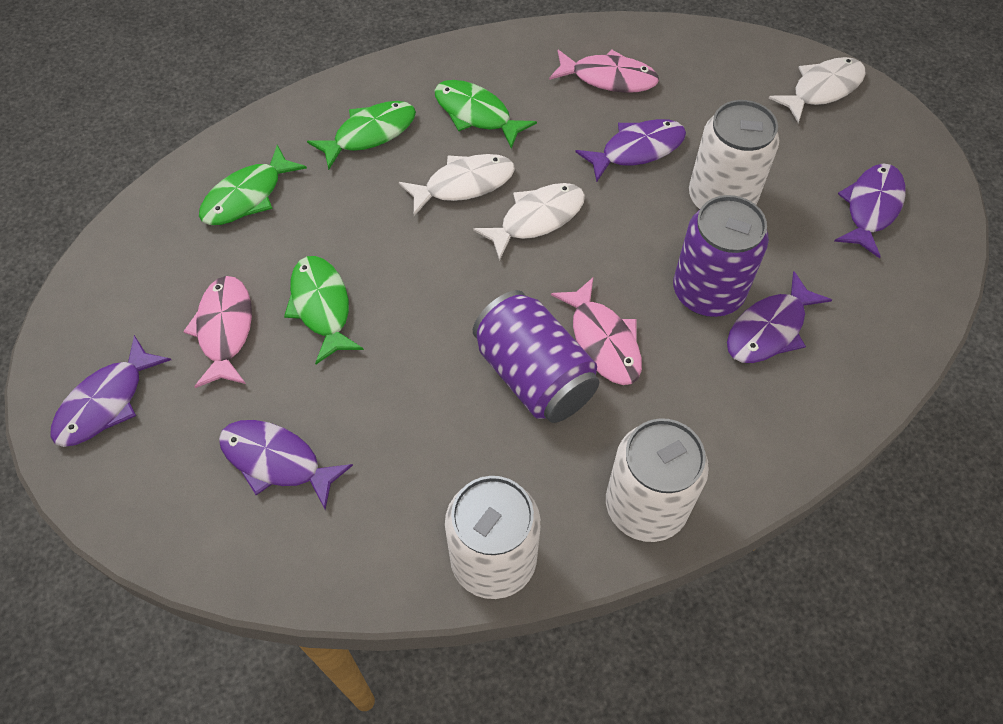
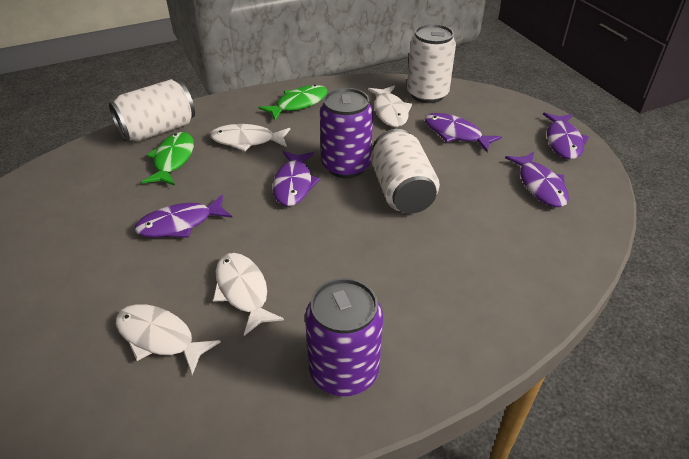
green fish: [199,145,307,225] [284,256,364,364] [307,101,416,170] [434,80,537,149] = 4 -> [142,132,194,186] [258,85,328,120] = 2
pink fish: [183,276,252,388] [549,50,659,93] [551,278,642,385] = 3 -> none = 0
white fish: [399,154,515,216] [473,183,585,261] [769,57,866,123] = 3 -> [116,304,220,375] [210,124,290,151] [213,253,284,336] [368,86,412,127] = 4

